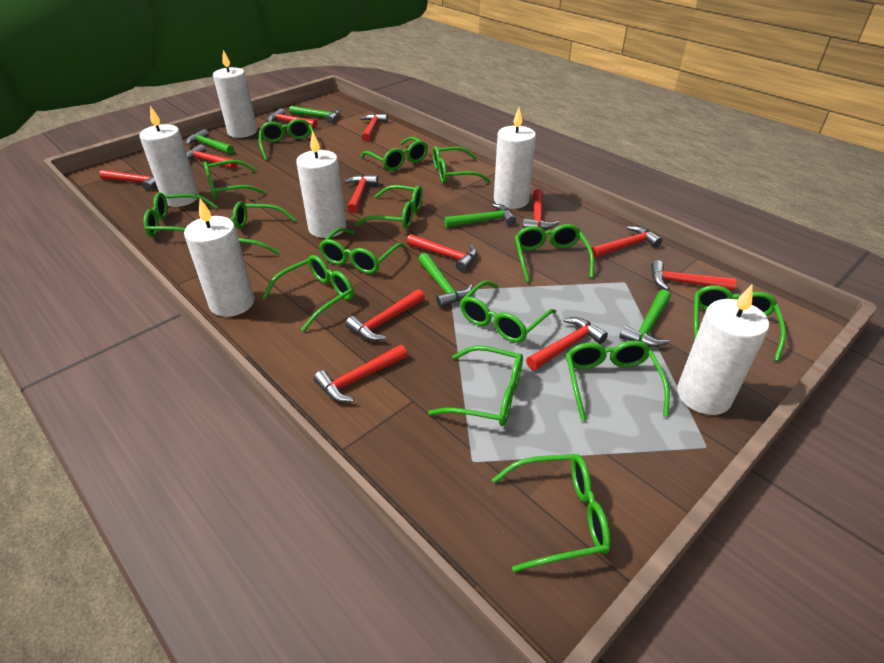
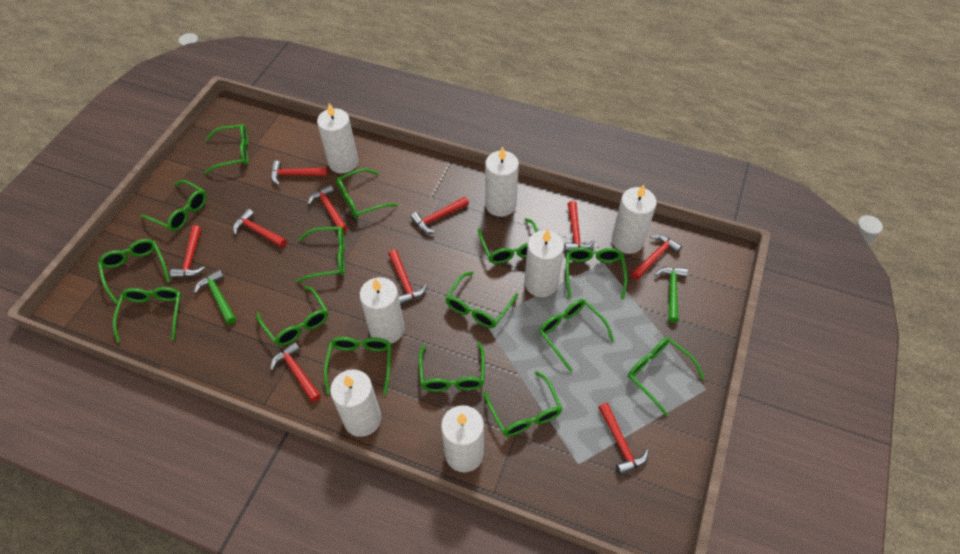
green hammer: [186,129,234,154] [289,105,340,123] [418,253,472,308] [444,204,516,228] [619,290,671,347] = 5 -> [194,269,236,325] [655,267,688,323] = 2
red hammer: [99,170,156,191] [186,144,237,169] [268,108,317,129] [314,345,408,402] [344,175,378,213] [345,289,425,341] [360,113,388,142] [407,234,477,272] [523,189,559,230] [526,317,608,370] [591,226,662,258] [651,260,736,291] = 12 -> [170,225,205,278] [233,209,287,248] [270,342,321,402] [271,161,328,185] [308,185,348,232] [388,250,427,305] [411,197,469,233] [564,201,595,252] [598,403,649,475] [631,235,682,280] = 10
white candle: [139,106,199,207] [184,199,255,317] [213,50,257,138] [296,131,346,238] [494,108,536,209] [677,285,769,415] = 6 -> [317,103,358,173] [330,369,381,437] [360,277,404,344] [441,405,484,472] [485,146,519,217] [524,229,564,297] [612,184,657,254] = 7

